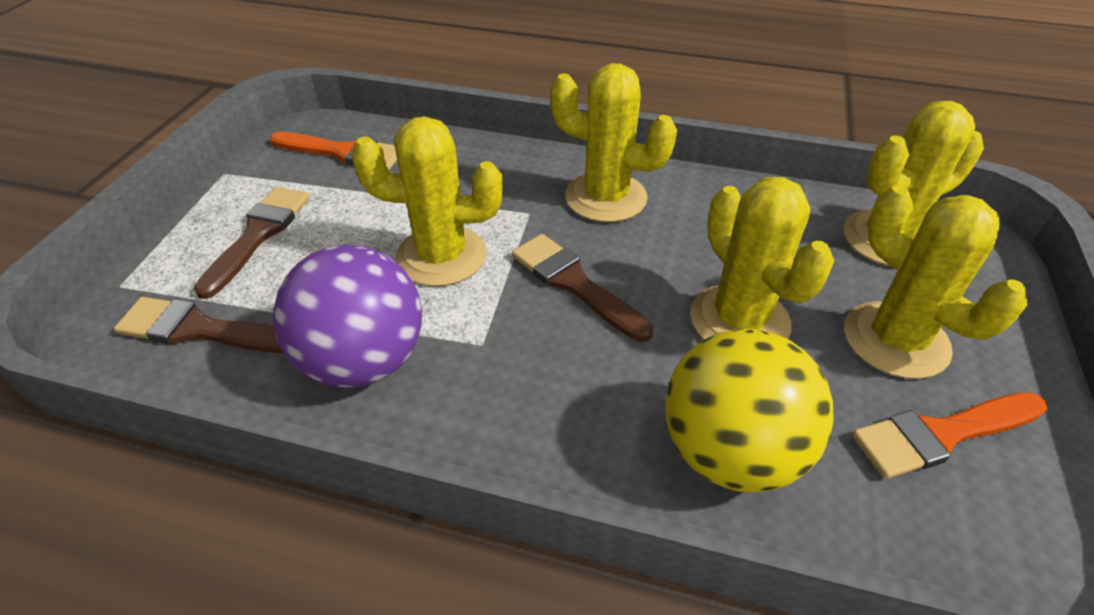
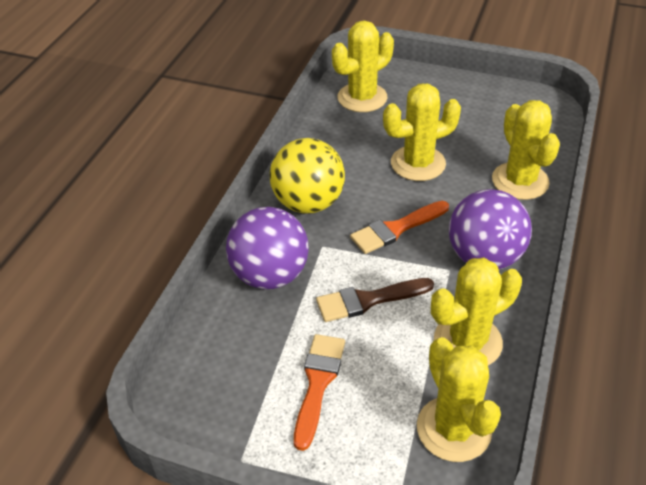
brown brush: [114,297,284,353] [194,187,310,299] [512,234,653,342] = 3 -> [316,278,434,322] = 1
purple ball: [273,245,422,388] = 1 -> [226,207,309,289] [449,189,532,269] = 2

